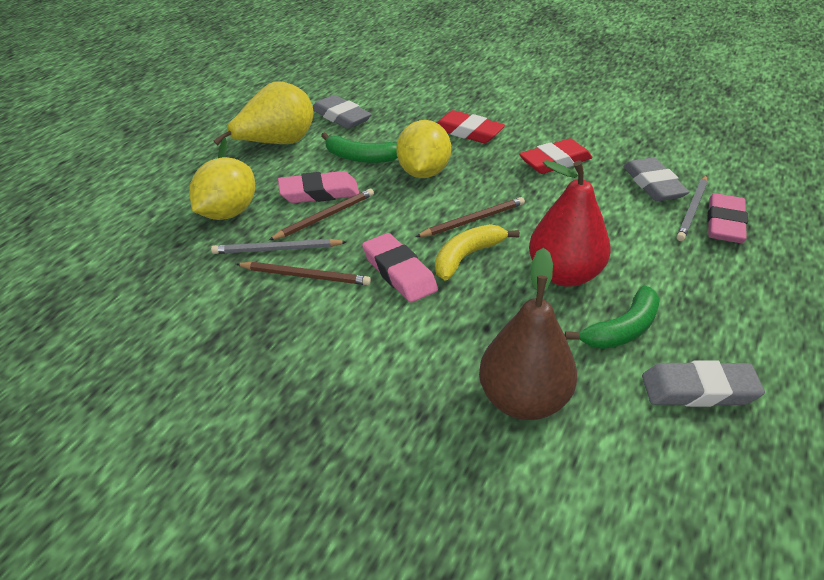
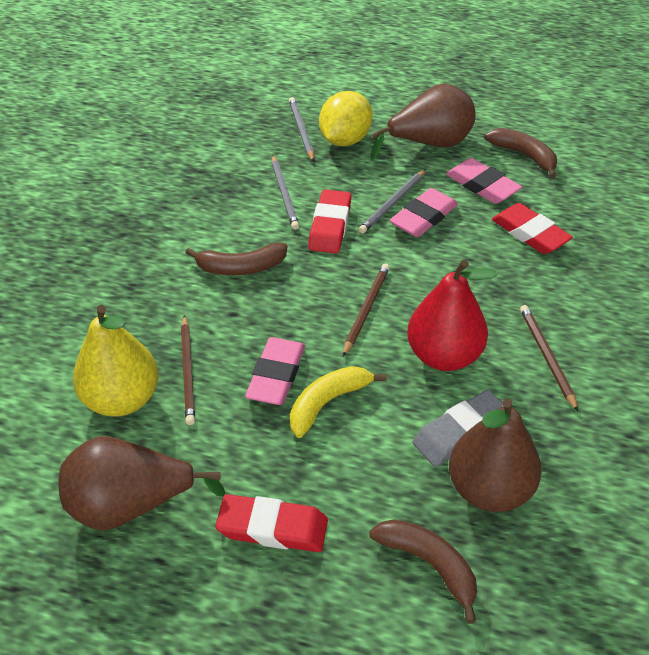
brown banana: none = 0 -> [185,243,287,275] [370,519,477,624] [485,128,557,178] = 3
brown pear: [479,248,577,420] = 1 -> [58,436,225,530] [371,84,476,159] [449,398,542,512] = 3
green banana: [321,132,398,163] [565,286,660,349] = 2 -> none = 0
grey eraser: [313,95,372,129] [623,157,689,201] [642,360,765,407] = 3 -> [412,390,504,467] = 1
grey pencil: [211,239,346,254] [677,175,707,241] = 2 -> [272,155,299,230] [289,97,314,162] [358,169,426,234] = 3
red eraser: [437,110,505,143] [519,138,593,174] = 2 -> [215,494,328,552] [308,190,351,253] [492,203,573,254] = 3
yellow lemon: [189,157,255,220] [396,120,451,178] = 2 -> [319,91,373,146] = 1

